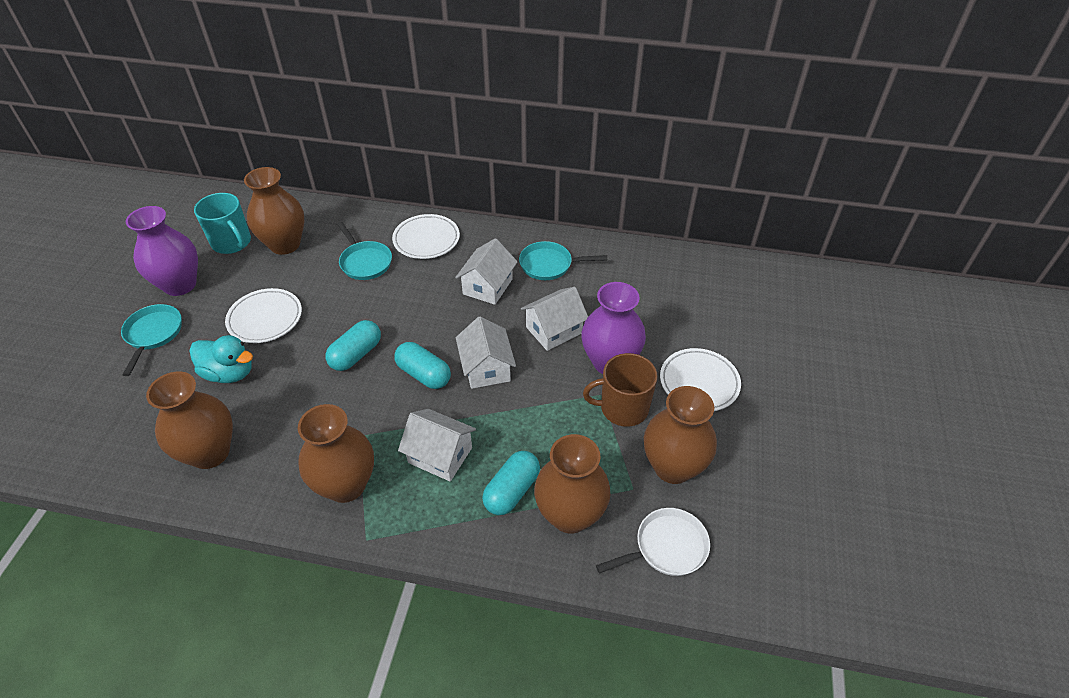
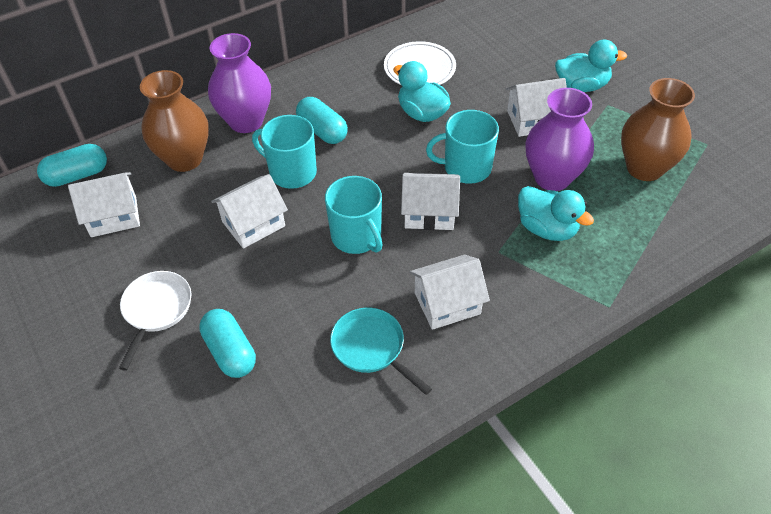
brown mug: [583,353,658,427] = 1 -> none = 0
brown vase: [146,371,233,469] [244,167,304,255] [298,404,374,503] [534,434,611,534] [644,386,717,484] = 5 -> [140,70,209,172] [621,78,695,181] = 2
turquoise duck: [189,335,253,383] = 1 -> [393,61,451,122] [518,186,594,241] [555,40,627,92] = 3
turquoise mug: [194,193,251,254] = 1 -> [252,115,317,189] [325,176,383,254] [426,110,499,184] = 3
turquoise pan: [121,304,182,376] [337,222,392,280] [519,241,607,280] = 3 -> [330,308,432,395] = 1
white house: [398,409,476,481] [455,238,518,305] [456,316,516,389] [521,287,588,351] = 4 -> [68,172,140,237] [211,174,288,249] [401,173,460,230] [410,255,490,330] [506,78,567,137] = 5
white plate: [225,288,302,343] [392,214,460,259] [660,348,741,411] = 3 -> [384,41,456,85] = 1

